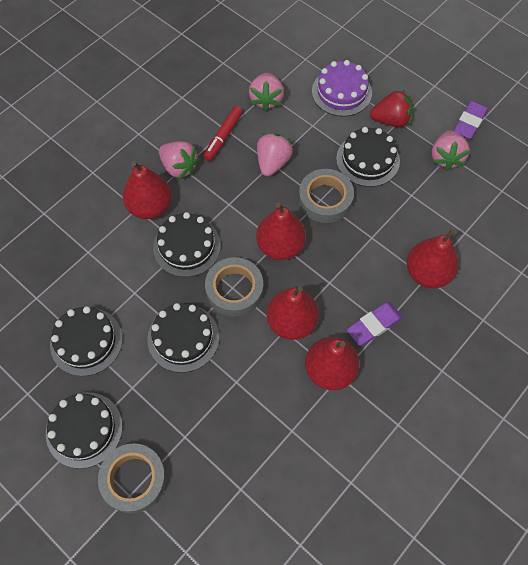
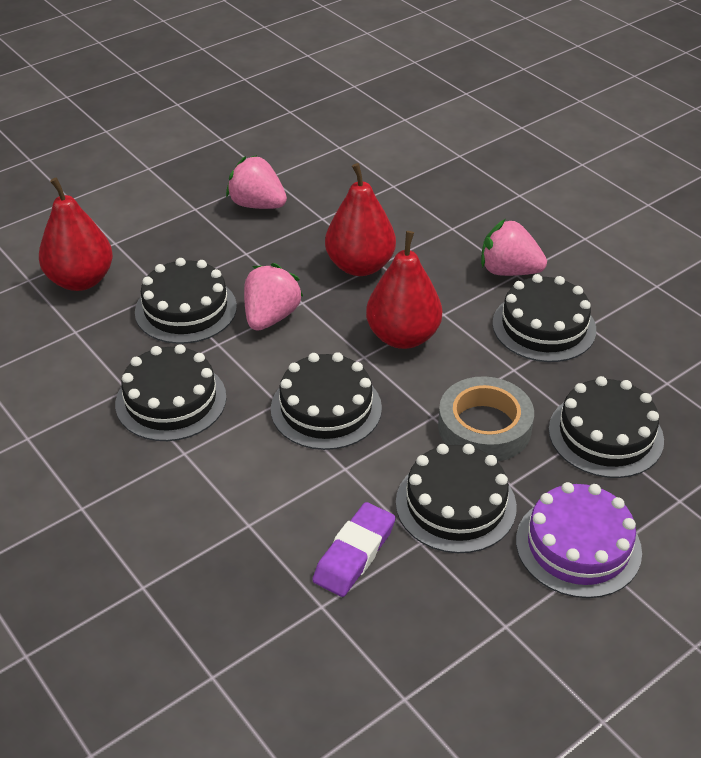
black cake: [46,392,122,469] [50,306,123,376] [147,303,219,373] [153,212,221,277] [336,127,400,187] = 5 -> [115,344,226,441] [135,258,237,344] [271,352,382,450] [396,444,517,553] [492,274,596,362] [549,376,664,478] = 6
grey tape: [98,443,167,514] [205,257,263,317] [299,169,354,223] = 3 -> [438,376,534,462] = 1
pink strawberry: [159,141,200,179] [249,73,284,111] [257,133,293,176] [432,130,470,171] = 4 -> [226,155,287,209] [244,263,303,331] [481,219,547,276] = 3
purple eraser: [347,302,403,346] [454,101,488,139] = 2 -> [313,502,396,597] = 1
red marker: [203,106,243,161] = 1 -> none = 0
red pear: [123,161,172,219] [256,203,306,260] [266,286,319,340] [305,337,360,390] [407,229,459,288] = 5 -> [39,178,113,291] [325,163,396,276] [366,231,442,349] = 3
red strawberry: [370,90,413,127] = 1 -> none = 0

